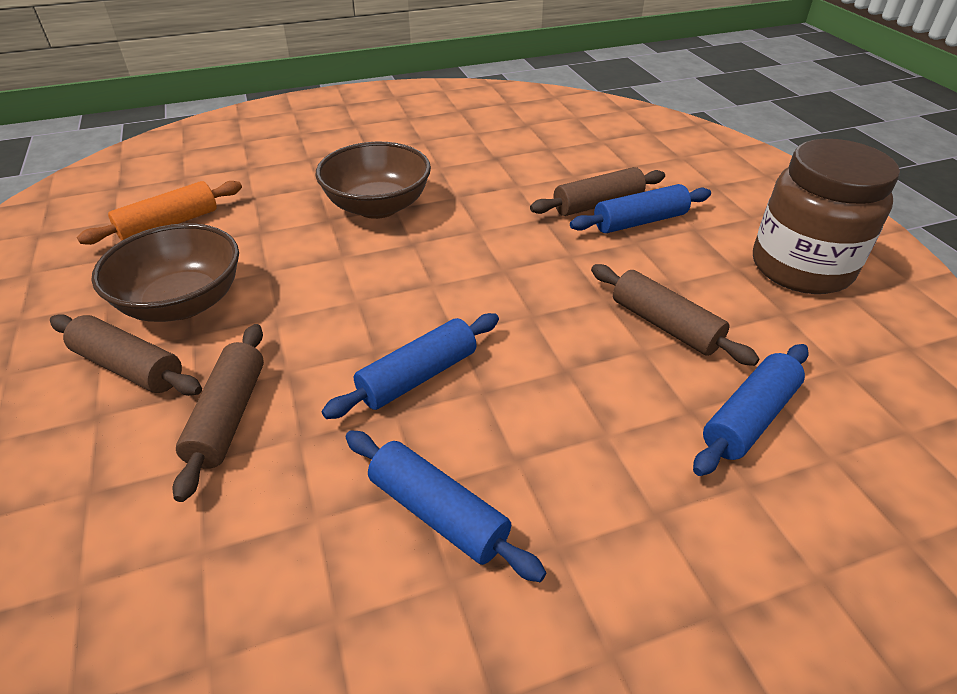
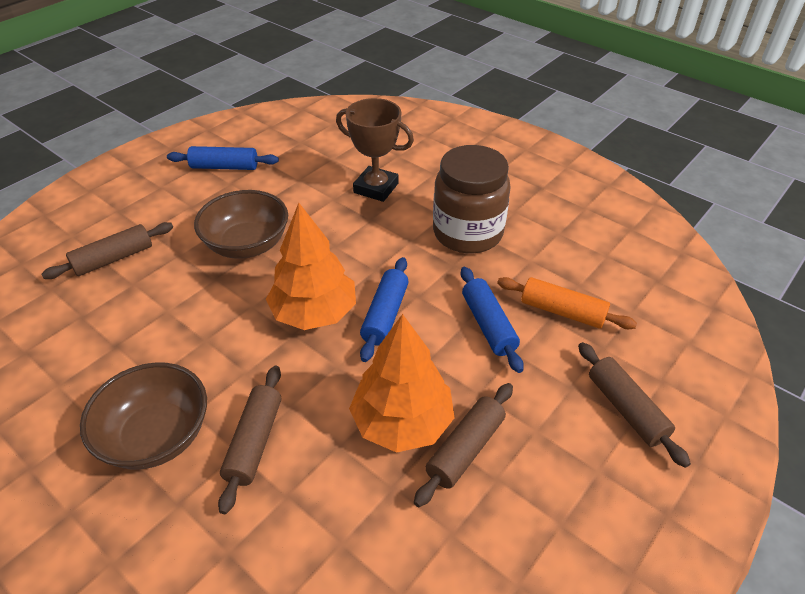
blue rolling pin: [322,313,499,419] [346,430,547,582] [570,184,711,233] [693,344,809,476] = 4 -> [167,146,279,170] [360,257,409,362] [461,267,524,373] = 3
brown trophy: none = 0 -> [336,98,414,202] = 1
orange tree: none = 0 -> [266,203,356,330] [349,314,455,453] = 2

